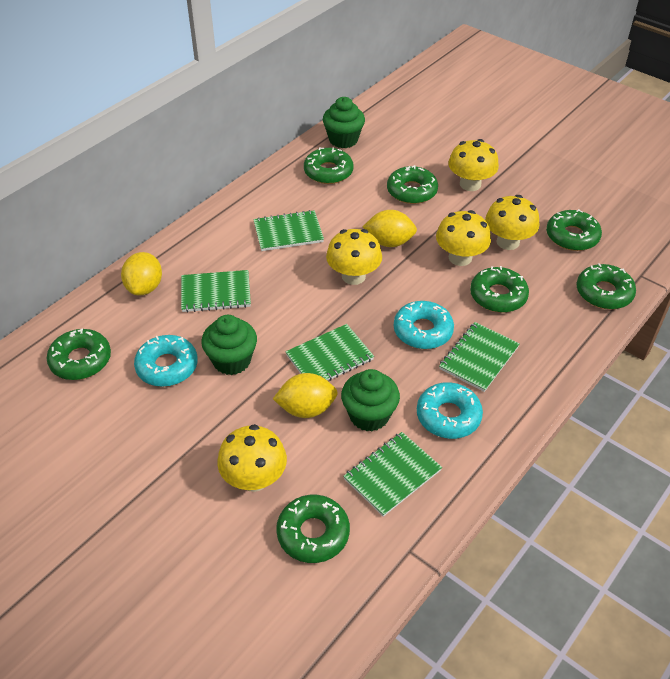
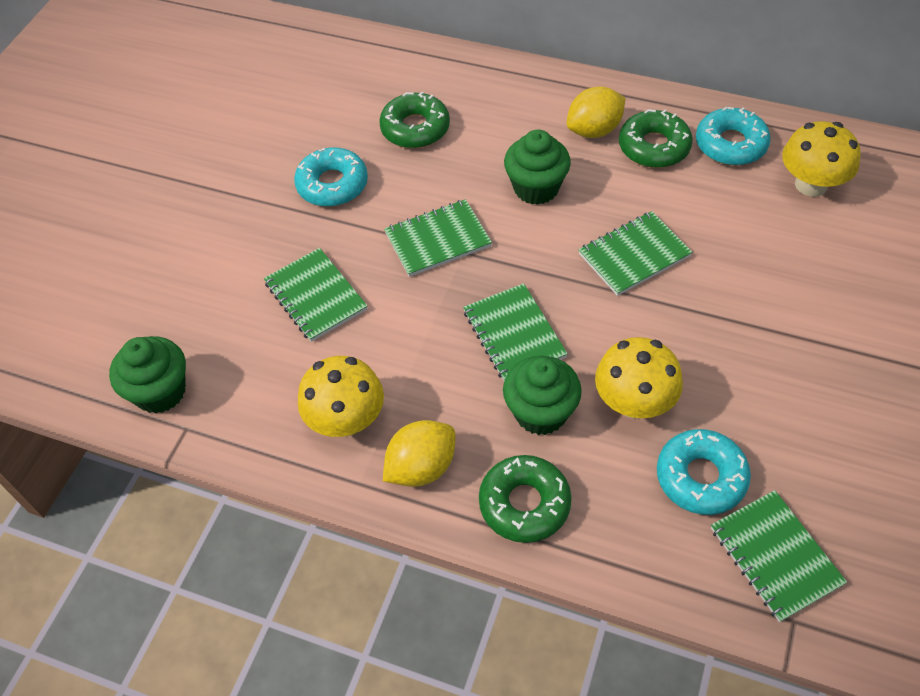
green donut: [47,329,111,380] [276,495,350,563] [304,147,354,184] [387,165,438,204] [470,266,529,313] [546,209,602,251] [577,263,636,309] = 7 -> [379,92,450,148] [479,455,572,543] [619,109,693,168] = 3
yellow lemon: [121,252,162,295] [273,373,338,418] [363,210,417,247] = 3 -> [383,420,455,487] [567,86,626,138] = 2
yellow mushroom: [217,424,287,492] [326,229,382,285] [436,210,491,266] [448,139,499,191] [485,195,539,250] = 5 -> [298,356,384,437] [595,337,683,419] [782,121,861,197] = 3

